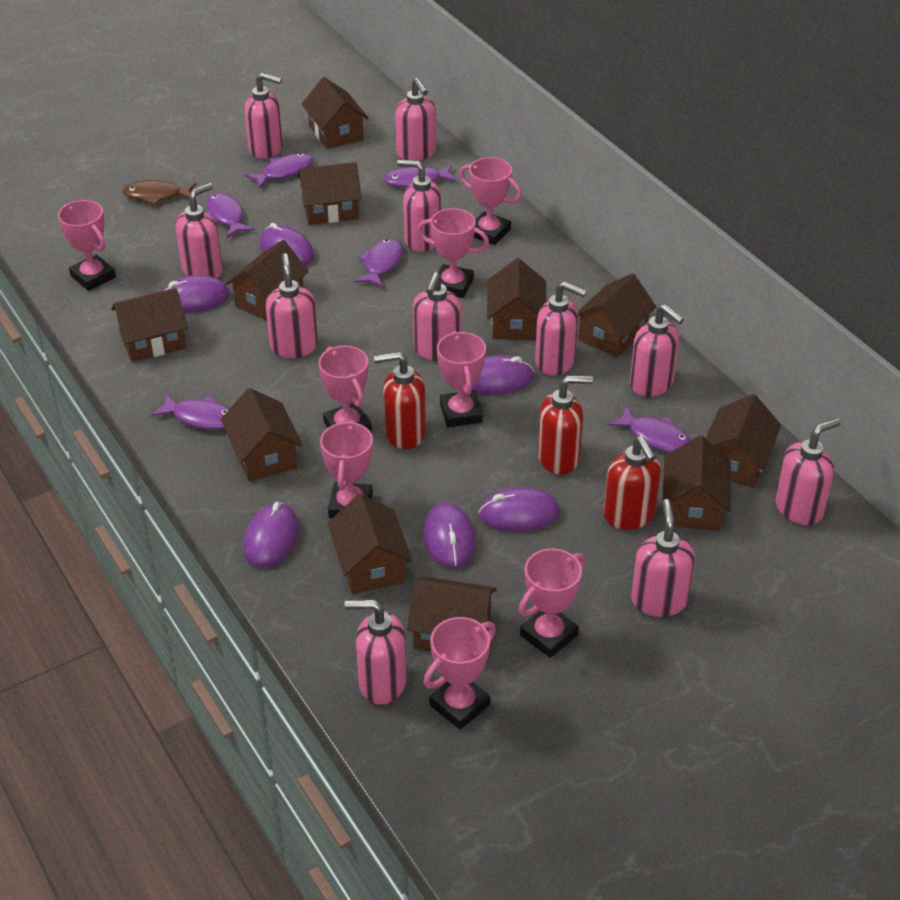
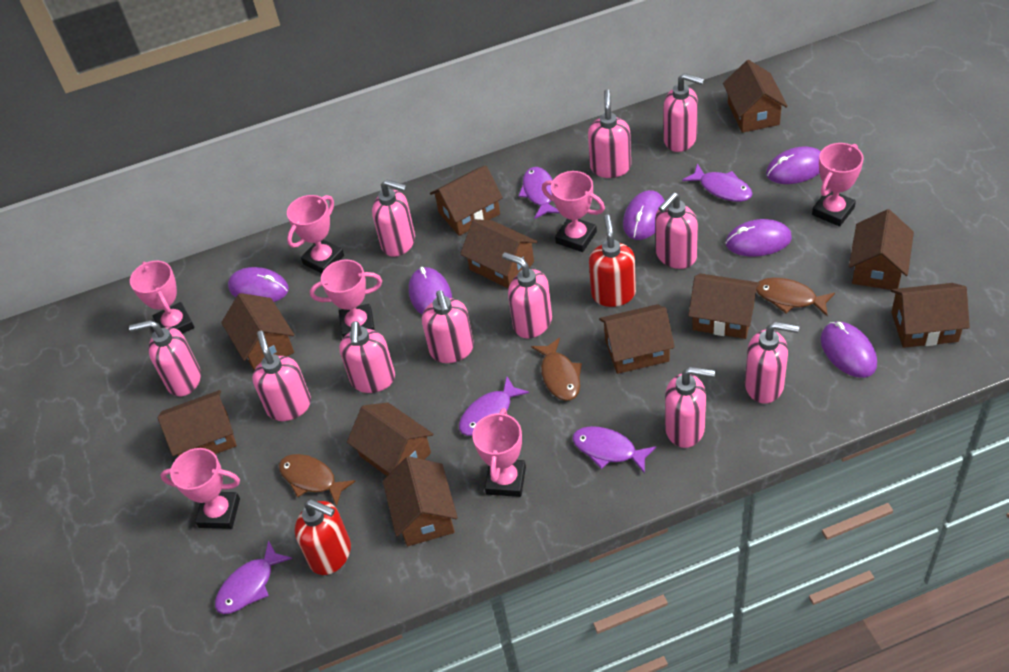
brown fish: [122,180,196,206] = 1 -> [279,454,356,507] [531,338,582,401] [756,278,835,316] = 3
pink trophy: [58,200,116,291] [318,346,372,432] [320,420,373,518] [417,208,489,298] [424,617,496,730] [437,331,486,427] [459,157,522,245] [518,549,585,658] = 8 -> [130,261,194,334] [160,448,240,529] [287,195,344,273] [310,260,382,337] [472,408,526,497] [542,171,605,252] [812,143,864,227] = 7
purple fish: [151,394,229,430] [206,192,254,238] [245,153,313,188] [354,238,403,288] [384,164,457,187] [607,406,691,452] = 6 -> [215,540,292,614] [459,377,529,436] [518,167,559,219] [572,426,656,474] [682,164,752,202] = 5
red soap dispenser: [374,352,426,449] [538,375,593,475] [604,436,661,530] = 3 -> [295,499,351,575] [589,215,636,307] = 2

